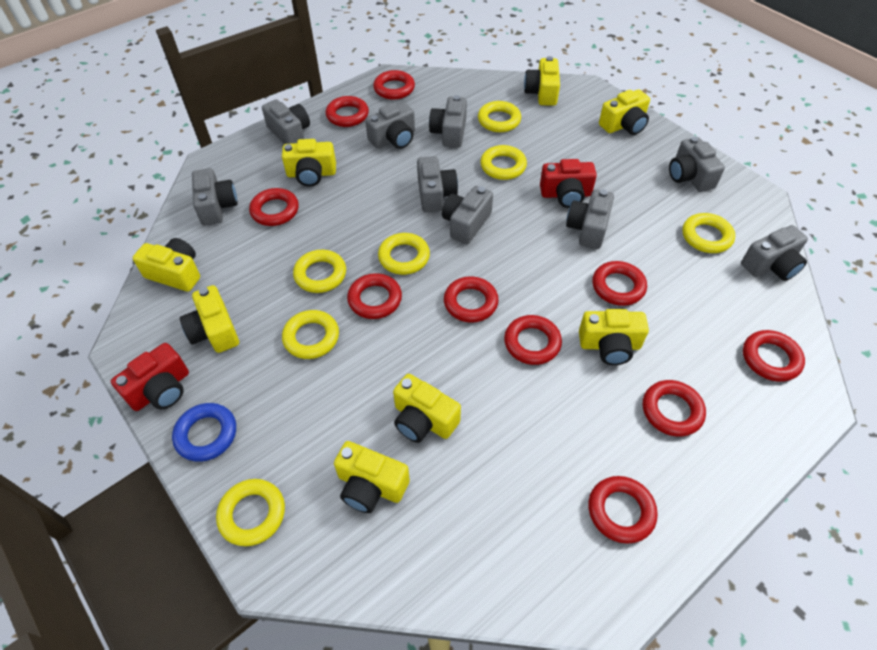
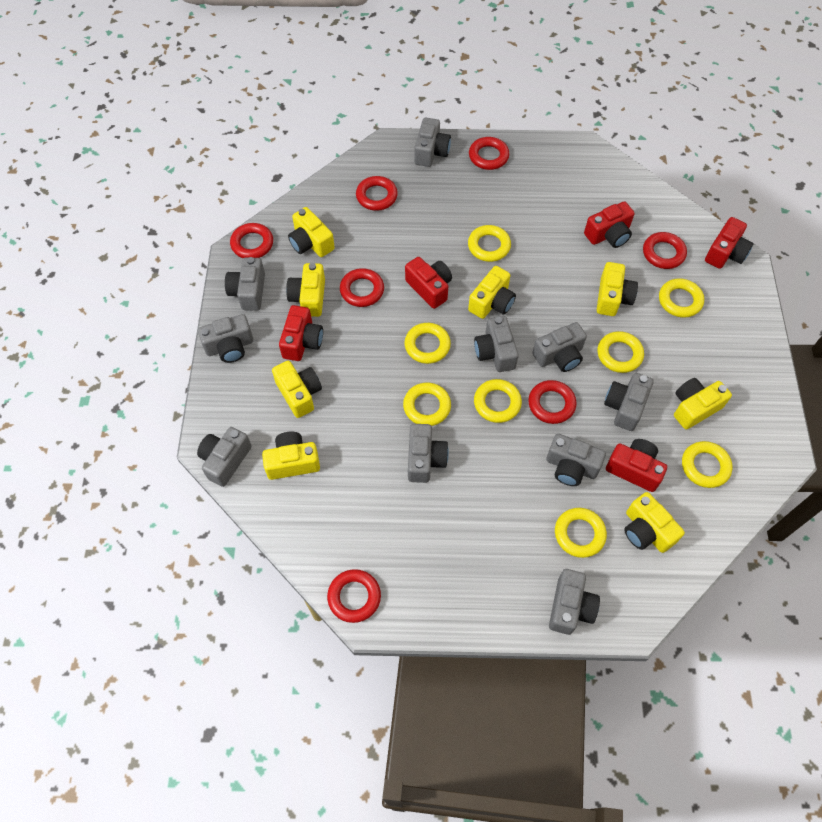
blue ring: [172,403,236,462] = 1 -> none = 0
grey camera: [192,168,238,226] [262,99,310,144] [365,102,415,149] [417,156,458,212] [429,95,467,148] [442,186,493,244] [566,189,614,249] [669,136,725,192] [741,225,808,281] = 9 -> [197,427,252,487] [198,314,254,363] [225,257,265,311] [408,424,449,483] [415,118,451,167] [474,316,519,372] [532,322,587,372] [546,434,606,486] [549,569,600,635] [604,373,654,431] = 10
red camera: [111,343,189,411] [540,159,597,208] = 2 -> [279,305,323,361] [405,257,452,309] [584,201,635,248] [606,439,667,492] [705,217,754,269] = 5
red ring: [249,188,299,226] [326,96,369,127] [347,273,402,319] [373,70,415,100] [444,276,499,323] [504,315,562,365] [588,476,658,544] [592,261,647,306] [643,380,706,437] [743,330,805,382] = 10 -> [230,223,273,258] [327,569,381,623] [340,268,384,307] [356,176,398,211] [469,137,509,170] [528,380,576,424] [643,232,687,269] = 7
yellow ring: [216,479,285,546] [282,310,339,359] [293,250,346,293] [378,233,430,275] [478,101,521,132] [481,145,527,180] [682,213,735,253] = 7 -> [403,383,451,426] [405,323,451,364] [468,225,511,262] [474,379,522,423] [555,508,607,558] [598,331,644,373] [659,278,704,318] [682,441,733,488] = 8

